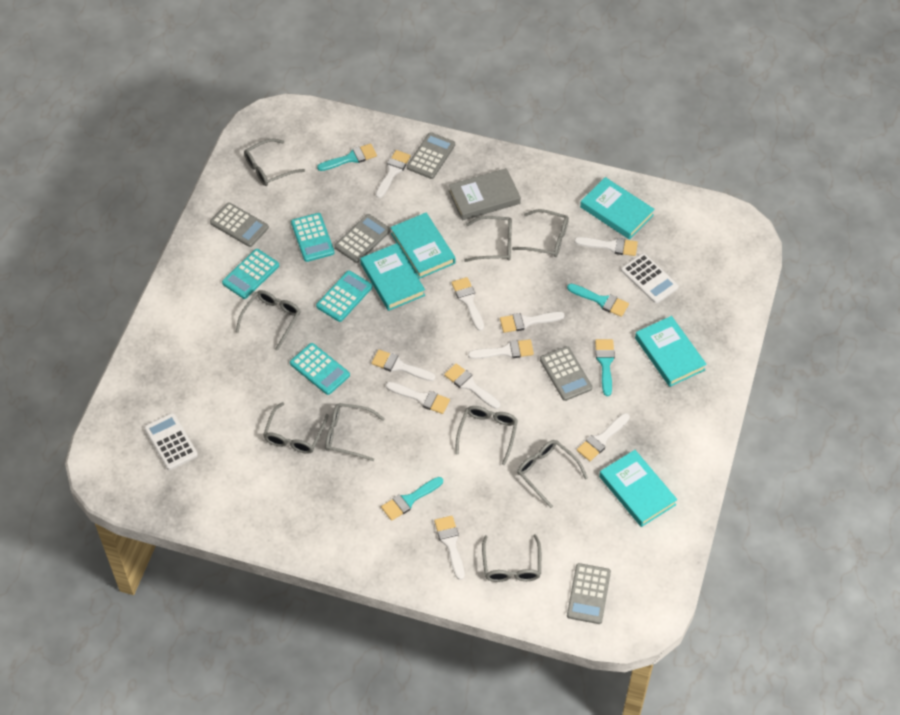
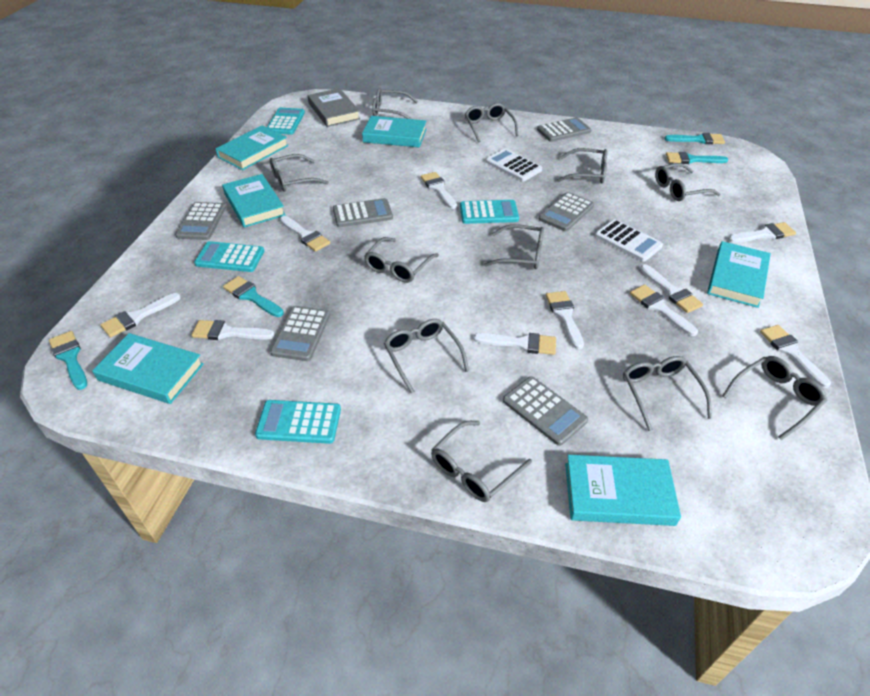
grey calculator: [210,202,269,247] [334,214,391,263] [407,132,455,179] [540,346,593,401] [567,563,611,624] = 5 -> [175,202,226,240] [270,306,330,361] [333,198,393,227] [503,376,588,446] [537,117,591,142] [539,192,594,231] = 6
grey glasses: [236,290,301,351] [244,139,305,186] [263,402,329,454] [325,403,385,461] [455,406,518,465] [464,216,512,262] [482,534,541,582] [512,209,569,257] [517,440,588,508] = 9 -> [270,154,329,192] [364,237,439,283] [372,88,418,119] [384,319,469,393] [431,421,532,502] [465,103,518,143] [484,224,544,269] [557,148,607,184] [623,356,712,431] [655,163,720,201] [722,356,827,440] = 11
turquoise book: [360,243,425,311] [390,213,455,279] [580,177,655,240] [599,450,678,527] [635,316,707,387] = 5 -> [92,333,204,404] [216,126,288,170] [222,174,285,228] [362,116,427,147] [565,455,681,526] [707,241,771,308] = 6

